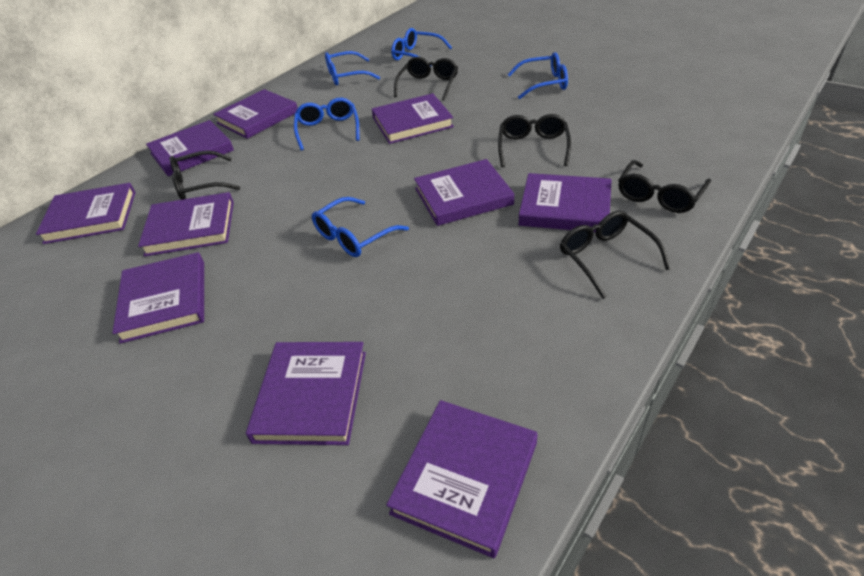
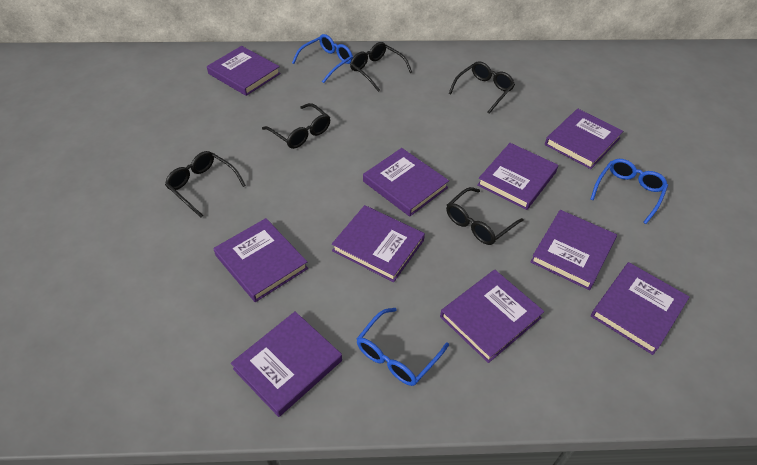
blue glasses: [294,98,359,151] [312,197,409,257] [325,51,380,85] [391,28,452,66] [508,52,568,99] = 5 -> [292,34,353,83] [357,308,449,386] [590,159,668,224] = 3

